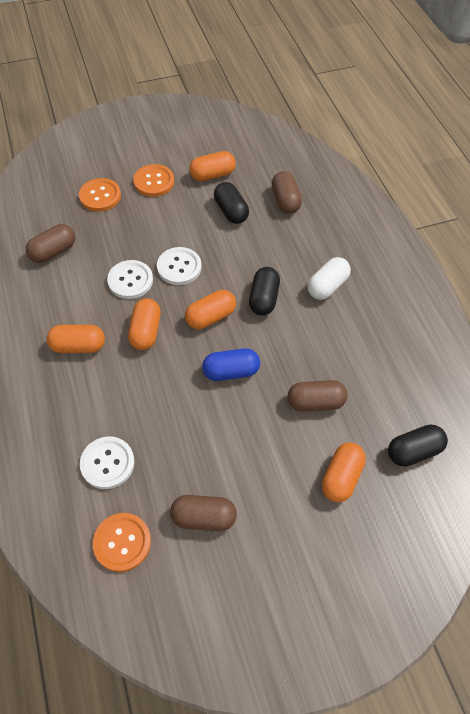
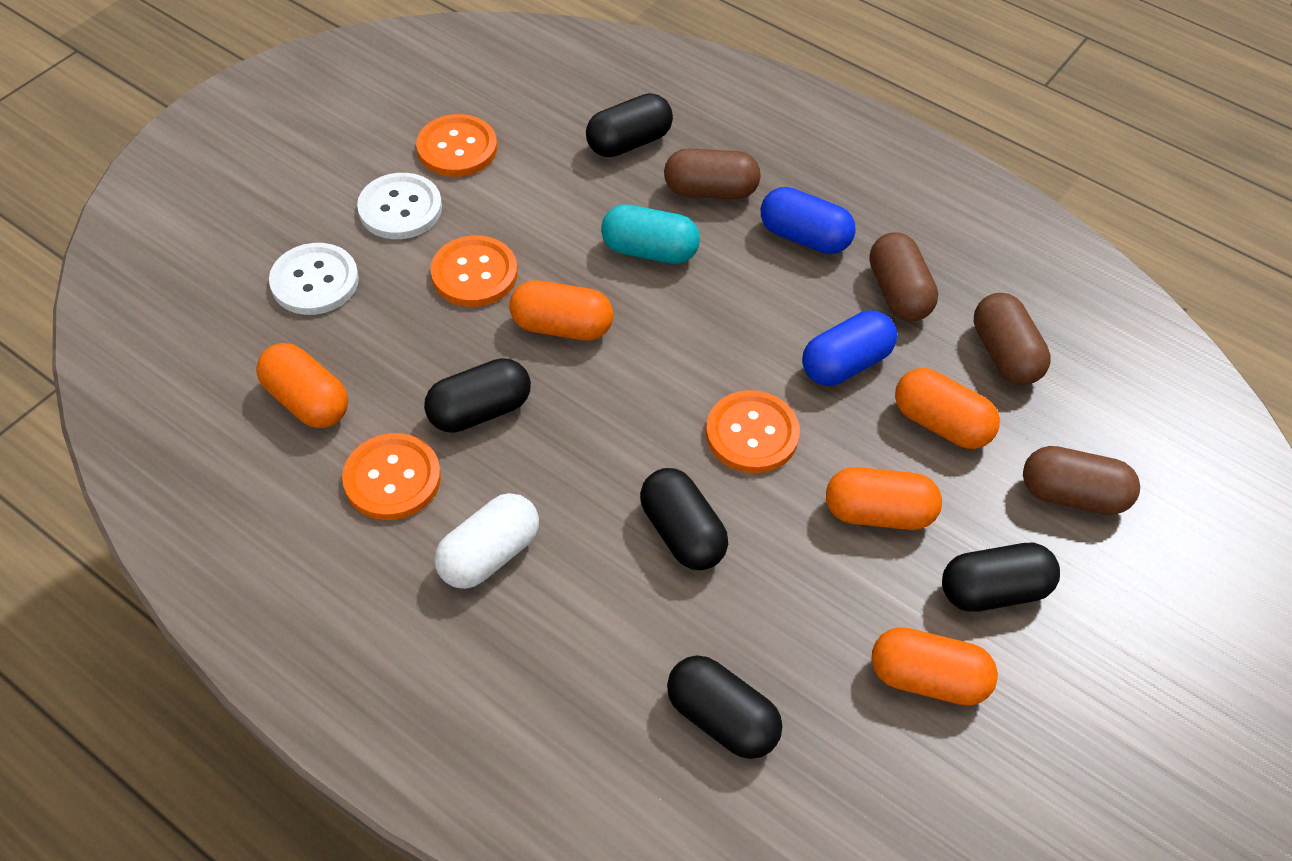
black capsule: [214,182,249,224] [249,267,280,316] [388,425,448,467] = 3 -> [424,358,531,433] [586,93,673,157] [640,468,728,570] [667,655,782,759] [942,543,1060,612] = 5
blue capsule: [202,348,260,381] = 1 -> [761,187,856,254] [802,311,897,386] = 2
orange button: [79,178,121,212] [93,513,151,572] [133,164,174,197] = 3 -> [342,433,441,520] [416,114,497,177] [430,236,517,307] [706,390,800,473] = 4
turquoise capsule: none = 0 -> [601,205,700,264] = 1
white button: [80,437,135,489] [107,260,153,299] [157,247,202,285] = 3 -> [269,243,359,315] [357,173,442,239] = 2

